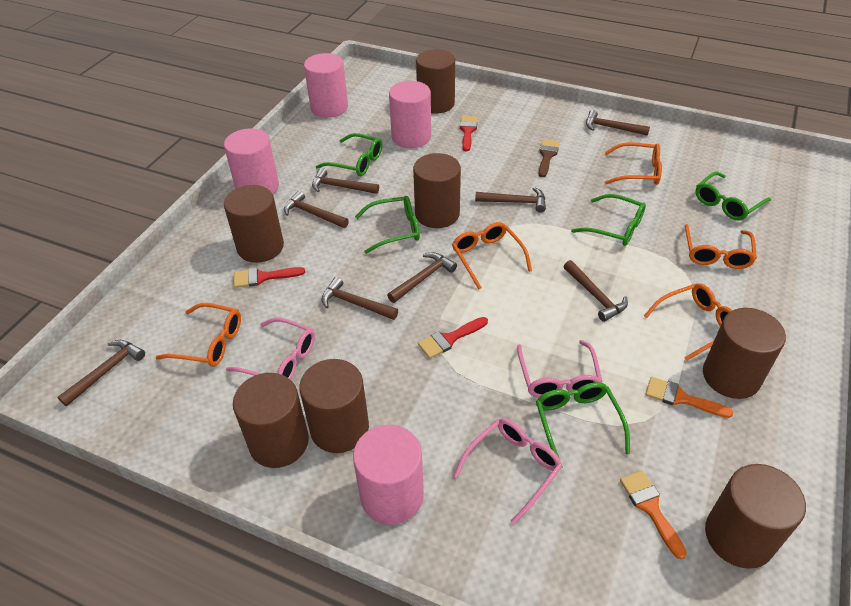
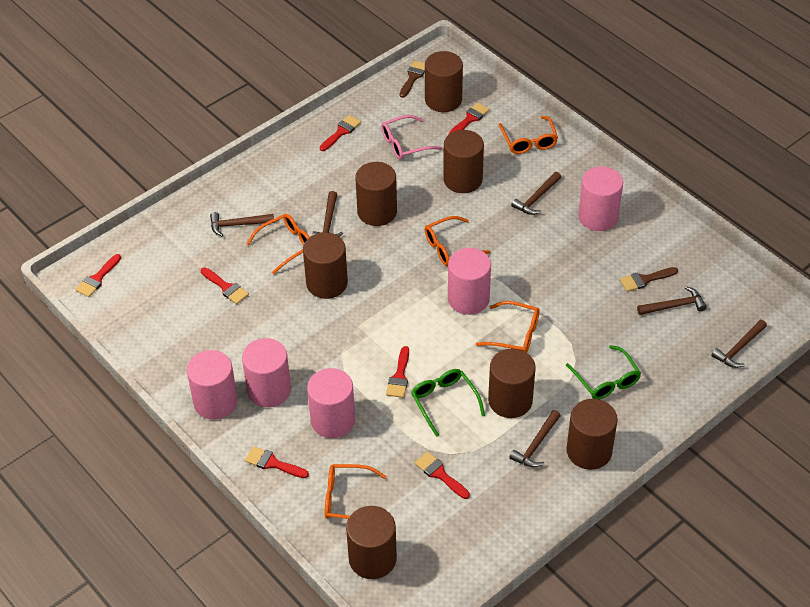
brown brush: [538,139,560,177] = 1 -> [400,60,425,98] [620,267,678,292] = 2
brown hammer: [58,340,145,406] [284,191,349,228] [312,168,379,194] [322,277,398,320] [387,252,457,303] [475,187,546,213] [564,260,628,322] [586,110,650,136] = 8 -> [210,212,274,236] [312,191,343,237] [509,410,561,468] [511,172,561,215] [637,286,707,315] [711,320,767,368] = 6
green glasses: [316,133,382,176] [355,196,420,254] [536,382,630,468] [571,194,646,246] [696,172,771,221] = 5 -> [411,369,485,437] [566,345,641,400] = 2
orange brush: [620,471,687,559] [645,377,733,418] = 2 -> none = 0
pink cylinder: [224,128,279,194] [304,53,348,118] [353,425,424,525] [389,81,431,148] = 4 -> [187,350,238,420] [242,338,291,407] [307,368,355,438] [448,248,491,315] [578,166,623,231] = 5
pink glasses: [226,317,315,380] [454,418,563,525] [517,340,603,398] = 3 -> [381,115,442,160] = 1
red brush: [234,267,305,288] [418,317,488,359] [460,116,477,151] = 3 -> [75,254,121,297] [201,267,249,304] [245,446,309,478] [320,115,361,151] [386,346,409,398] [415,452,470,499] [449,102,490,134] = 7

